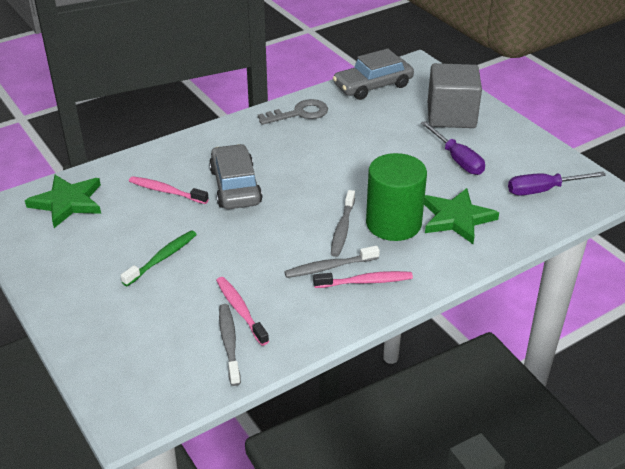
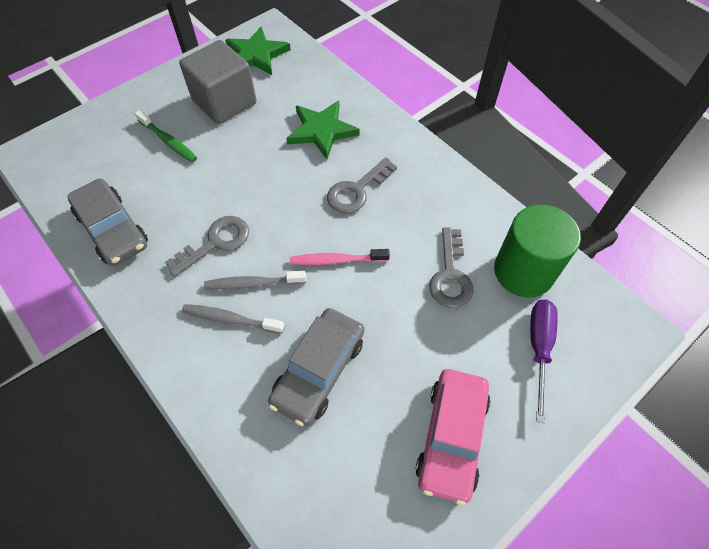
grey key: [258,99,328,125] = 1 -> [165,216,249,277] [327,157,397,214] [429,227,474,308] = 3
grey toothbrush: [219,304,241,386] [284,246,380,278] [331,190,355,257] = 3 -> [182,304,284,334] [204,271,306,290] = 2
pink car: none = 0 -> [415,369,491,505] = 1
pink toothbrush: [129,176,209,204] [216,277,269,346] [313,271,413,288] = 3 -> [290,249,390,265] = 1
purple screwdriver: [421,121,485,175] [508,172,606,195] = 2 -> [530,300,558,423] = 1

